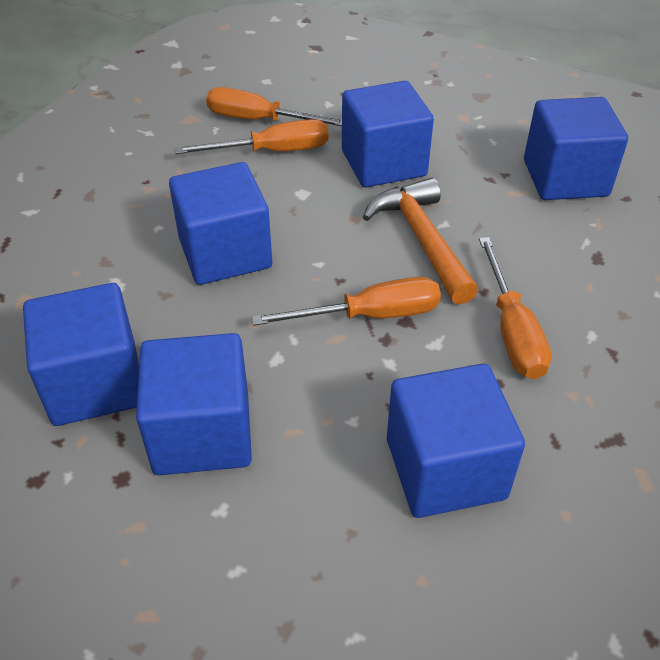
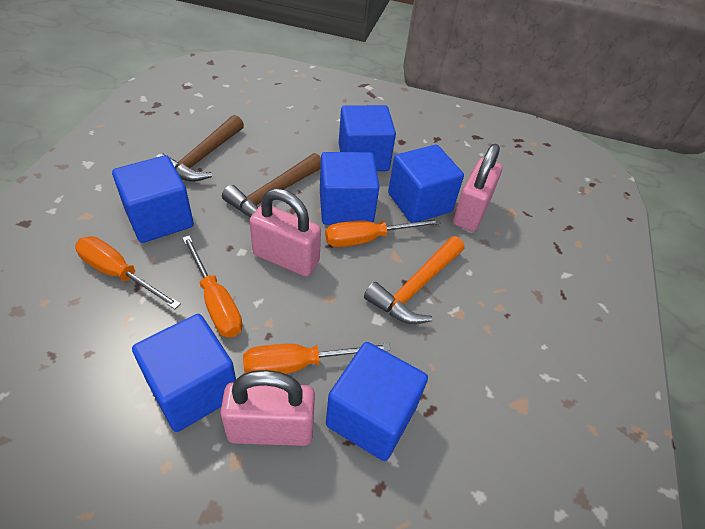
brown hammer: none = 0 -> [155,115,244,182] [222,153,321,217] = 2
pink padlock: none = 0 -> [220,370,315,446] [249,188,321,277] [453,144,502,232] = 3

